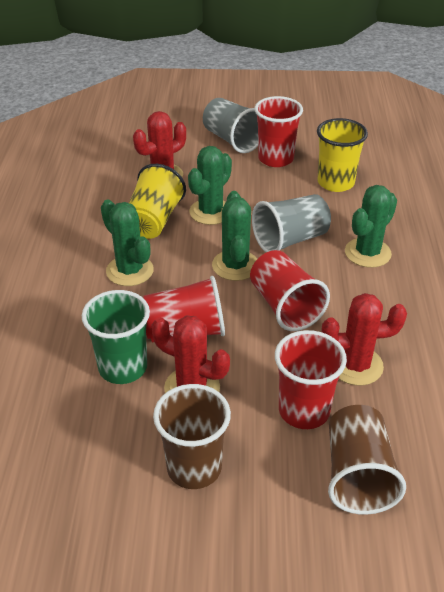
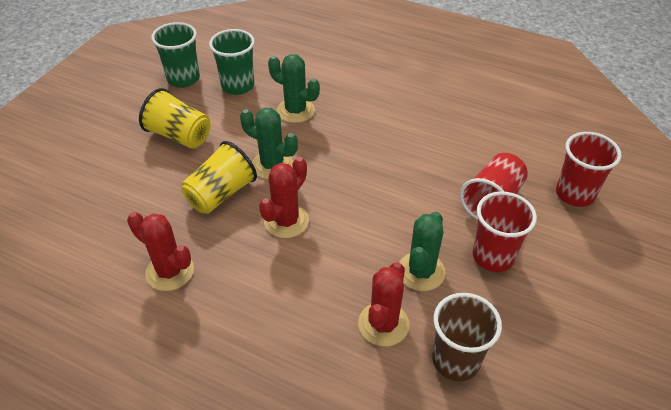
brown cup: [153,384,231,489] [328,405,406,515] = 2 -> [432,293,502,381] = 1
green cactus: [101,199,154,286] [188,146,232,225] [212,191,257,281] [345,185,397,268] = 4 -> [240,108,298,179] [268,54,320,123] [399,212,446,291] = 3
green cup: [82,290,150,384] = 1 -> [151,22,200,88] [209,29,255,95] = 2
grey cup: [203,98,258,153] [252,194,331,253] = 2 -> none = 0
red cup: [143,276,225,343] [250,250,330,331] [255,96,303,167] [275,330,347,429] = 4 -> [460,153,528,220] [473,191,537,272] [556,132,621,207] = 3

